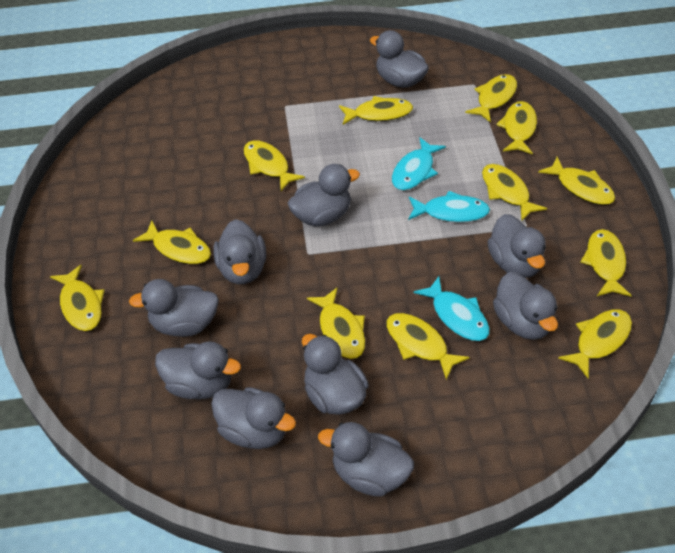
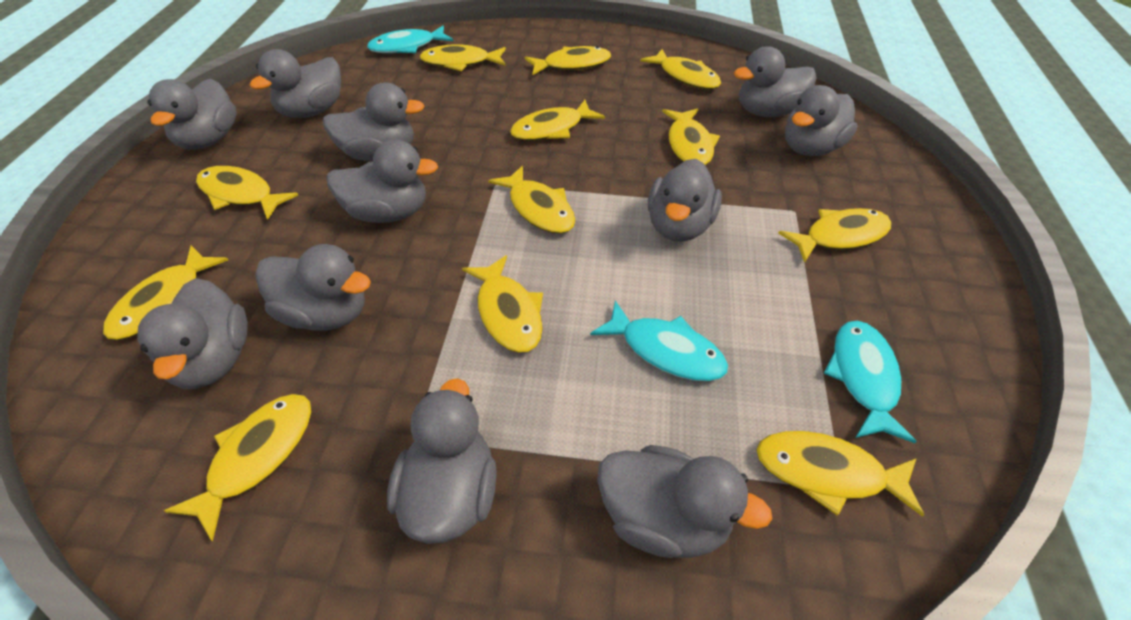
grey duck: [129,279,219,337] [155,341,241,399] [211,387,296,449] [213,219,266,284] [288,164,360,227] [302,334,369,415] [318,422,414,497] [370,30,429,88] [487,214,546,278] [493,272,558,340] = 10 -> [137,278,248,389] [147,78,237,150] [250,49,341,118] [255,244,371,331] [323,82,425,161] [326,139,438,223] [387,378,497,544] [597,445,772,558] [648,159,722,242] [734,46,816,117] [785,85,858,156] = 11

